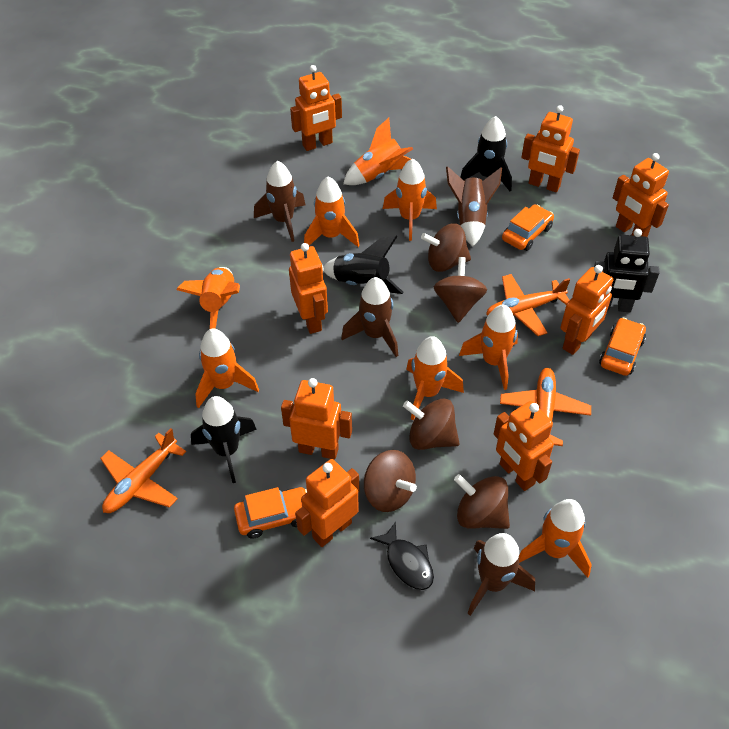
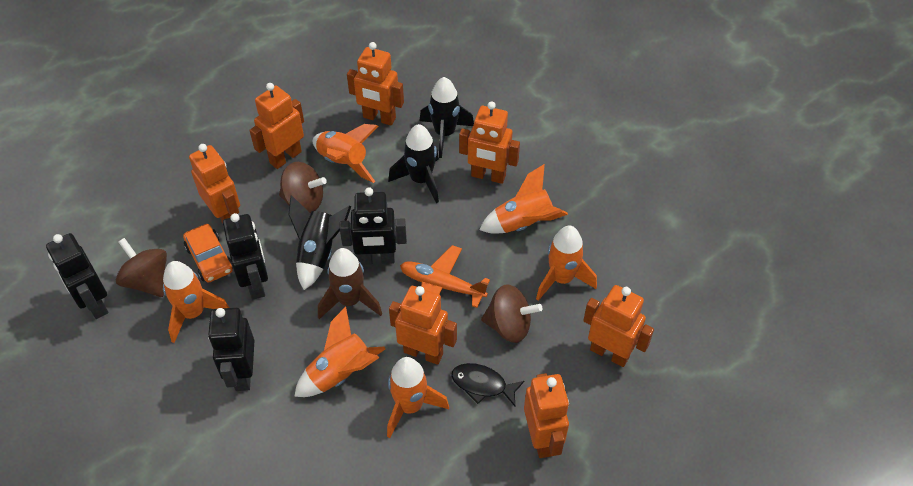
black robot: [594,229,660,313] = 1 -> [46,233,108,319] [208,308,255,391] [223,213,268,299] [339,187,407,265] = 4
brown rocket: [254,161,305,242] [341,277,398,357] [446,166,502,247] [467,533,535,616] = 4 -> [318,248,382,319] = 1
brown spinning top: [364,450,417,512] [403,399,460,450] [421,223,471,272] [434,257,487,323] [454,474,510,529] = 5 -> [116,238,167,297] [279,162,327,213] [481,285,543,343] = 3
orange car: [234,487,307,539] [502,204,554,251] [599,318,646,376] = 3 -> [183,224,233,283] = 1
orange plane: [100,428,186,513] [486,274,570,336] [500,368,591,446] = 3 -> [400,245,490,308] = 1
orange robot: [281,378,352,459] [289,243,328,334] [290,65,342,151] [295,459,359,547] [494,401,554,491] [521,105,580,192] [560,265,613,355] [613,153,669,237] = 8 -> [189,144,240,224] [249,83,304,169] [347,42,404,125] [389,286,457,365] [459,101,520,184] [524,373,569,458] [583,285,654,367] = 7
orange rocket: [177,267,240,329] [195,328,259,408] [304,176,360,247] [343,118,413,185] [383,159,437,241] [406,336,464,420] [459,305,518,390] [519,499,592,578] = 8 -> [163,261,229,343] [294,307,386,397] [313,124,379,183] [387,357,449,438] [479,164,568,234] [536,226,597,301] = 6

